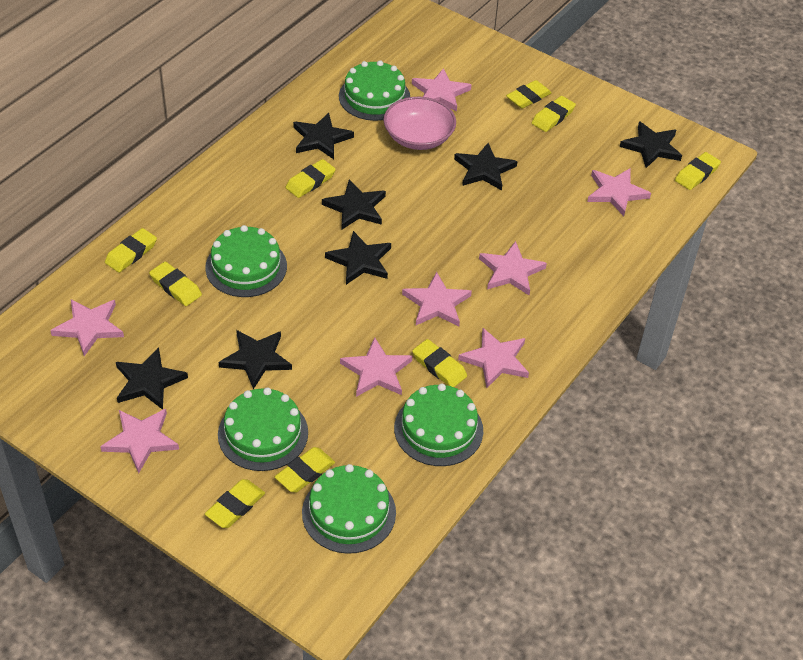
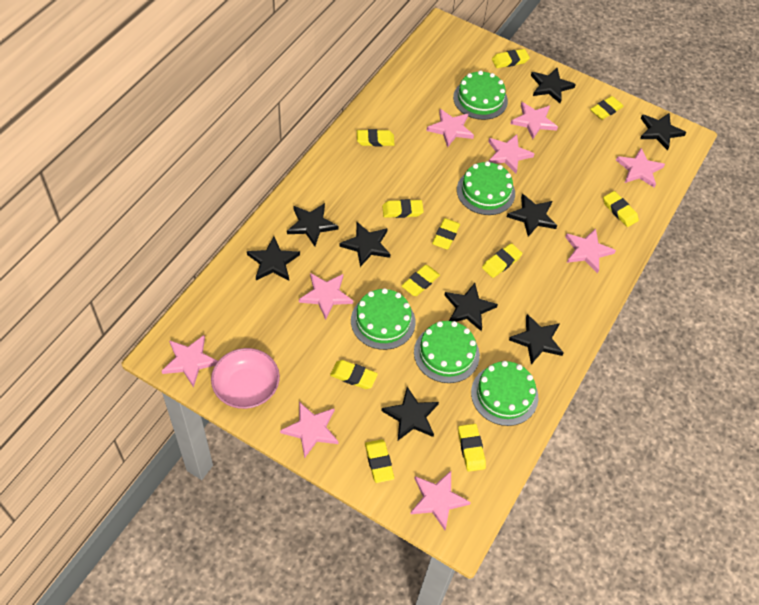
black star: [116,347,188,410] [218,330,292,389] [293,113,354,159] [322,179,386,229] [325,231,391,285] [454,143,518,191] [620,121,682,168] = 7 -> [247,237,300,281] [287,203,339,246] [339,222,391,267] [381,387,439,440] [445,283,498,331] [507,194,557,237] [509,314,564,364] [531,68,576,103] [640,113,686,150] = 9
pink star: [50,299,124,356] [100,409,179,473] [340,337,412,397] [402,272,472,326] [412,68,471,112] [458,328,529,389] [479,241,547,295] [587,168,651,216] = 8 -> [162,335,218,387] [280,402,338,458] [299,273,353,320] [410,471,471,530] [426,109,474,148] [488,134,535,173] [510,102,558,139] [565,228,616,273] [616,148,665,188] = 9
yellow eraser: [105,228,157,273] [149,261,202,306] [205,479,265,528] [275,447,335,493] [286,159,336,198] [412,339,467,387] [506,80,552,109] [532,96,576,132] [675,152,721,190] = 9 -> [330,360,378,389] [357,129,395,146] [365,439,394,483] [382,199,424,218] [402,265,440,296] [432,218,460,250] [458,424,486,472] [482,243,522,278] [492,49,530,68] [590,96,624,120] [603,191,639,227] = 11

